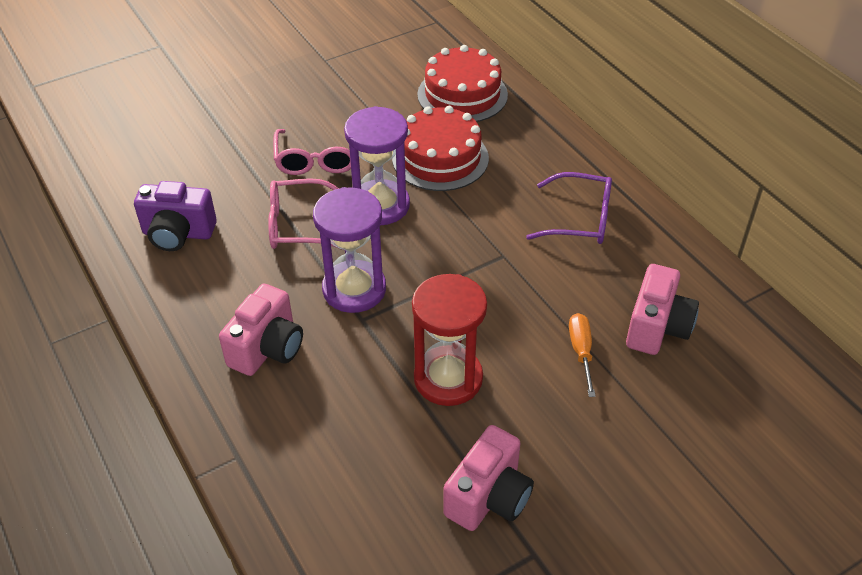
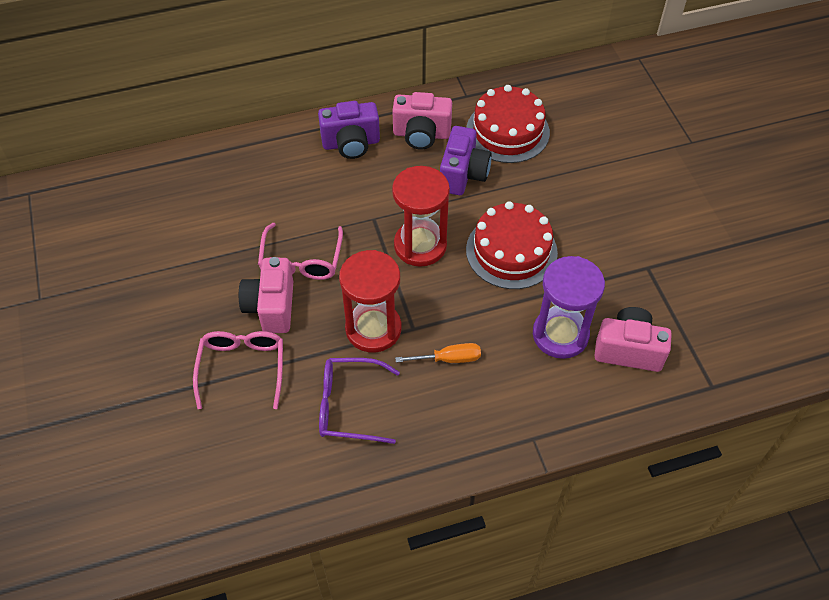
purple camera: [134,181,217,251] = 1 -> [318,101,380,159] [440,126,492,195] = 2
purple hourglass: [313,187,386,313] [344,106,410,225] = 2 -> [533,256,605,359] = 1
red hourglass: [412,274,487,406] = 1 -> [339,250,401,353] [392,166,450,267] = 2

